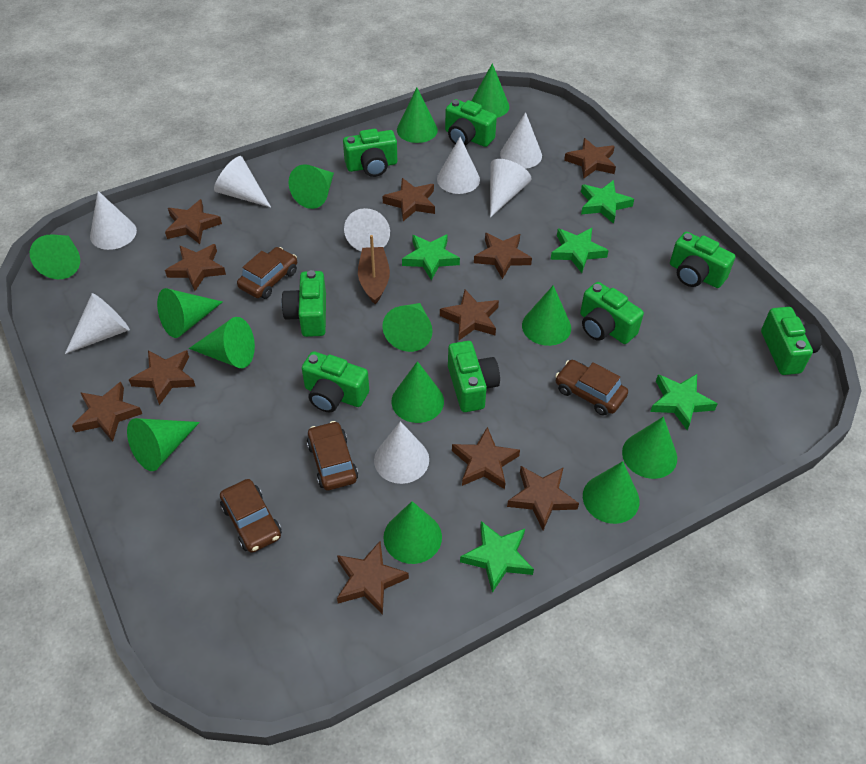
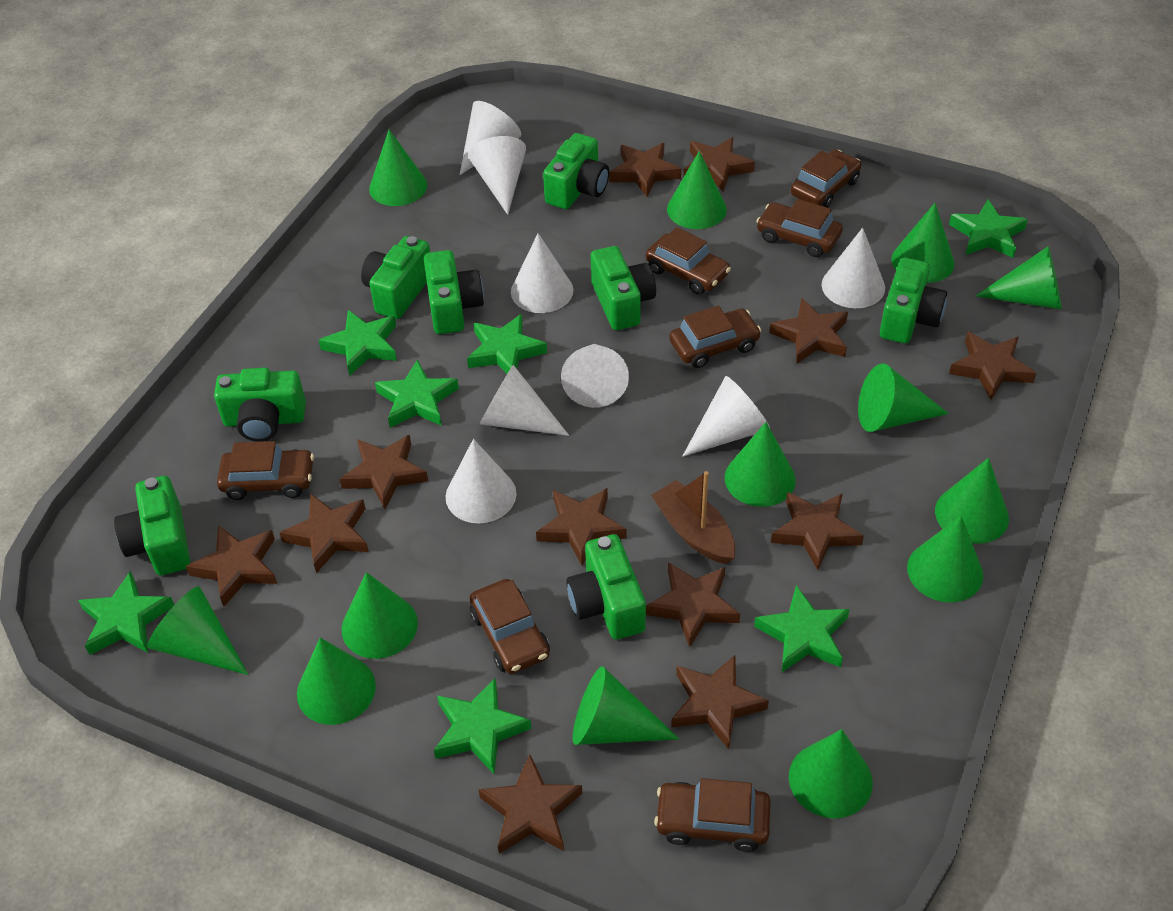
brown car: [220,479,282,553] [237,247,297,299] [307,421,358,490] [555,360,628,416] = 4 -> [217,441,314,500] [470,579,550,674] [646,227,731,294] [654,778,771,852] [669,306,761,368] [756,199,843,257] [791,149,861,208] = 7
brown star: [72,382,142,442] [129,350,196,405] [165,199,222,244] [165,244,226,291] [337,541,409,615] [382,178,435,221] [440,290,499,341] [452,427,520,489] [474,233,532,279] [507,466,579,530] [564,138,616,179] = 11 -> [186,526,277,607] [280,494,369,573] [339,435,428,509] [478,754,582,854] [536,488,627,566] [609,143,681,197] [646,562,740,647] [671,655,769,750] [683,137,755,192] [769,298,848,364] [771,492,864,570] [949,332,1036,400] = 12
green star: [402,234,460,281] [460,521,534,593] [550,228,609,273] [581,180,634,224] [650,374,717,430] = 5 -> [78,571,174,655] [319,310,397,376] [375,359,459,428] [434,678,531,774] [467,314,547,374] [754,585,850,672] [949,199,1028,258] = 7

